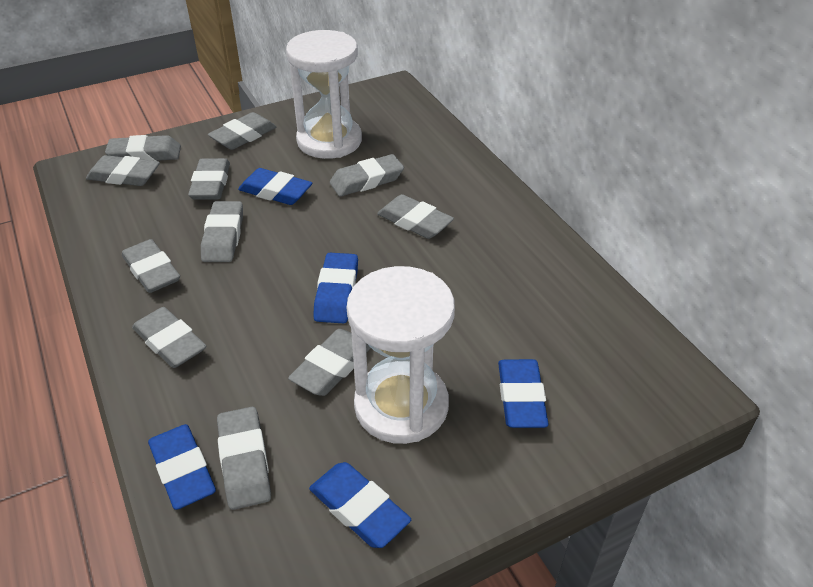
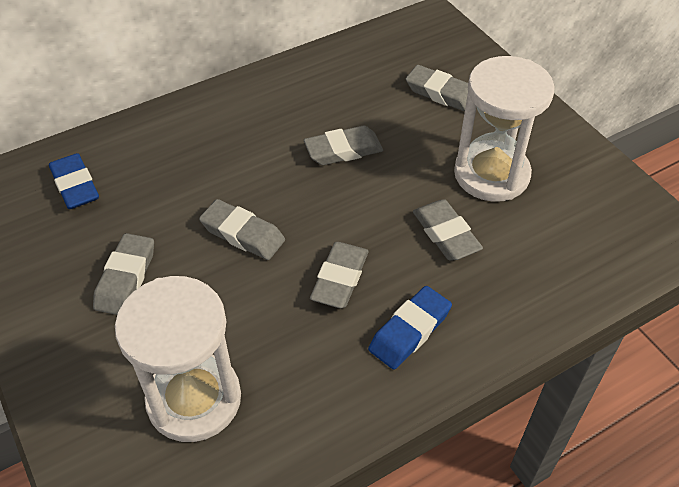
blue eraser: [148,424,216,510] [238,168,312,205] [309,462,411,548] [313,253,358,323] [498,359,548,428] = 5 -> [49,153,99,209] [368,286,452,370] = 2
grey eraser: [86,155,160,186] [105,135,181,161] [122,239,180,293] [132,307,206,368] [188,158,230,200] [201,201,243,262] [208,112,276,150] [217,407,271,510] [288,329,371,396] [330,154,404,197] [377,194,454,239] = 11 -> [93,233,154,315] [199,199,285,260] [304,126,383,165] [310,242,368,308] [406,65,468,112] [413,199,483,261] = 6

